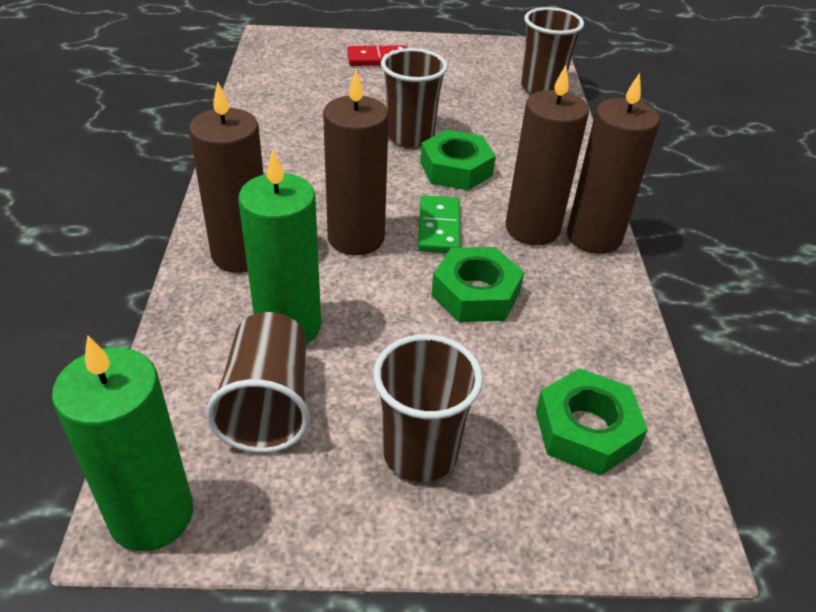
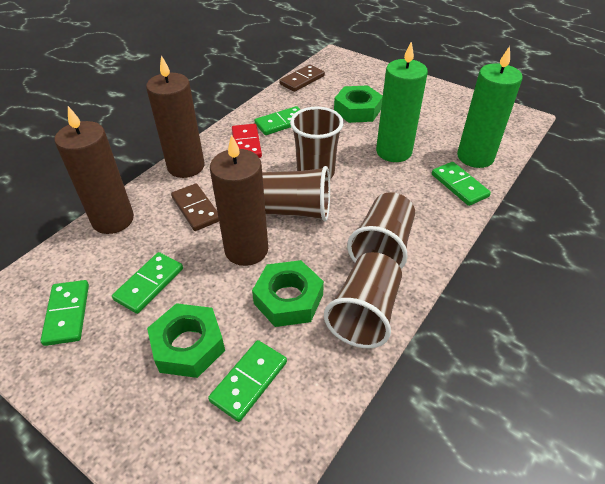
brown candle: [189,82,264,273] [323,70,389,255] [506,65,589,245] [567,73,660,254] = 4 -> [55,106,134,234] [146,55,204,178] [210,134,268,266] = 3
brown domino: none = 0 -> [171,183,219,231] [279,64,325,92] = 2
green domino: [418,195,460,253] = 1 -> [40,280,89,346] [112,252,183,314] [208,340,287,422] [254,106,300,135] [432,162,491,206] = 5

